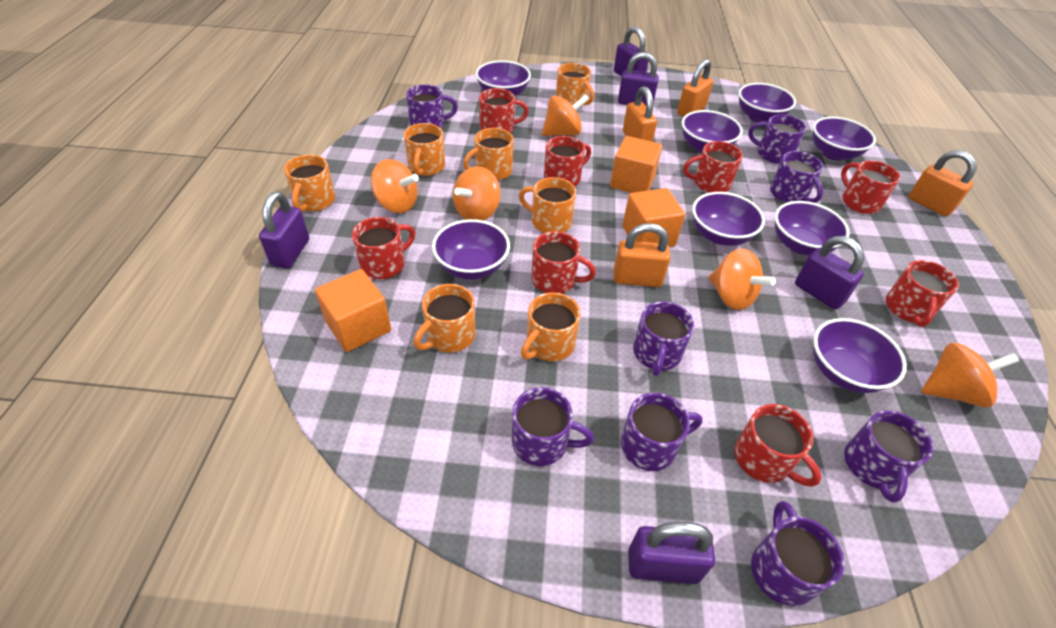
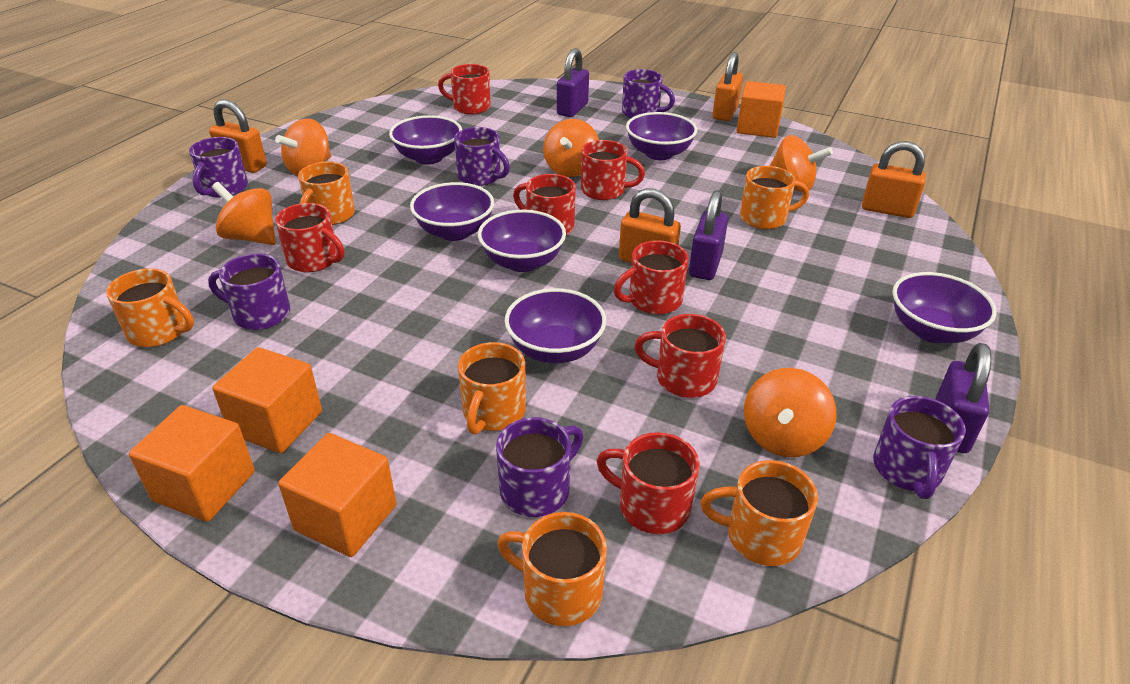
orange cube: [315,269,391,352] [610,136,662,193] [623,188,685,247] = 3 -> [129,405,255,522] [212,347,322,453] [278,433,397,557] [737,81,786,138] = 4
orange mug: [284,155,335,212] [404,123,445,176] [414,284,475,352] [463,128,514,180] [519,177,576,233] [521,292,581,361] [556,63,594,107] = 7 -> [106,268,194,347] [298,162,355,225] [458,342,526,435] [497,512,607,626] [701,460,818,566] [740,166,809,229] = 6
purple bowl: [432,219,510,280] [476,60,531,96] [682,110,743,153] [692,192,765,246] [739,83,796,122] [775,201,850,255] [813,117,876,161] [813,318,907,393] = 8 -> [389,115,462,165] [410,182,494,241] [478,210,566,272] [504,288,606,363] [626,112,697,160] [892,272,997,343] = 6
purple mug: [406,84,458,128] [512,387,594,466] [621,393,702,471] [633,301,694,376] [748,114,806,164] [751,501,844,607] [770,151,823,203] [844,410,933,503] = 8 -> [189,137,248,198] [208,253,290,330] [454,127,510,186] [496,417,583,517] [622,69,675,118] [873,396,966,499] = 6
purple padlock: [259,191,309,268] [614,26,648,76] [618,52,659,106] [628,522,715,584] [795,236,864,310] = 5 -> [557,48,589,117] [689,190,728,280] [935,343,991,453] = 3
red mug: [352,217,415,279] [479,88,529,133] [532,231,596,293] [544,136,591,186] [683,141,743,193] [734,404,821,487] [841,160,900,214] [886,260,959,327] = 8 -> [275,203,344,272] [438,64,491,115] [513,174,576,235] [581,140,645,200] [597,432,700,534] [614,240,689,315] [634,314,726,398] = 7

